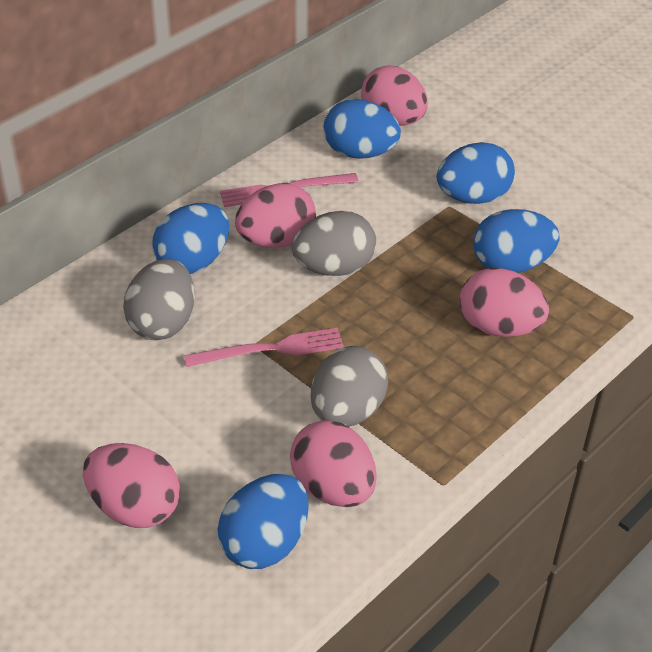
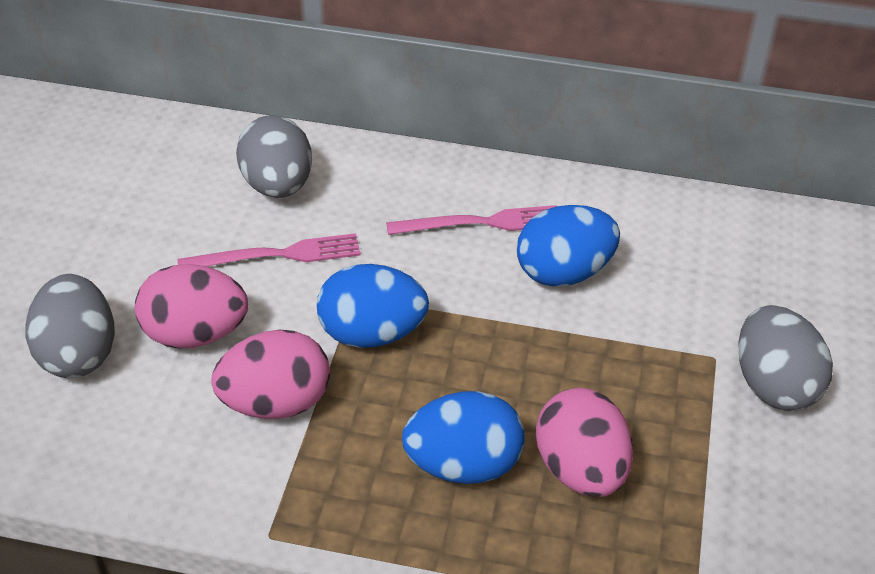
blue egg: [152,203,229,274] [217,474,309,569] [323,99,401,159] [437,142,515,204] [473,209,560,273] = 5 -> [317,264,429,348] [402,391,525,484] [517,205,620,287] = 3
pink egg: [83,443,180,528] [235,183,316,248] [290,420,377,507] [361,65,428,126] [459,268,549,337] = 5 -> [135,264,248,349] [212,330,330,419] [536,388,633,497] = 3

